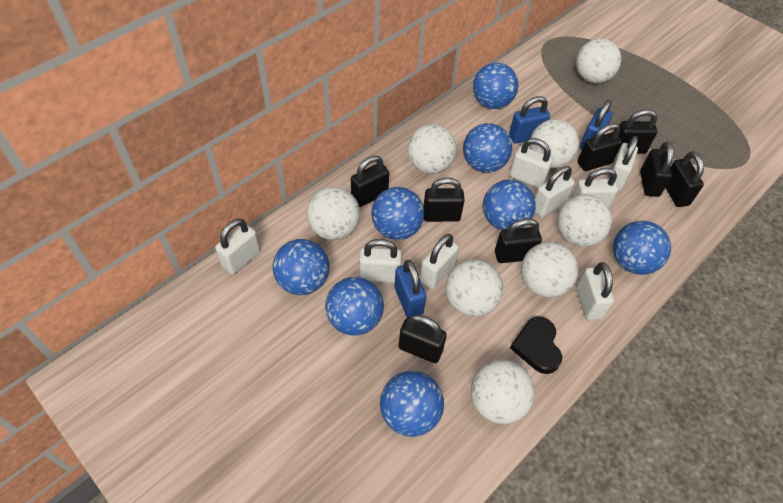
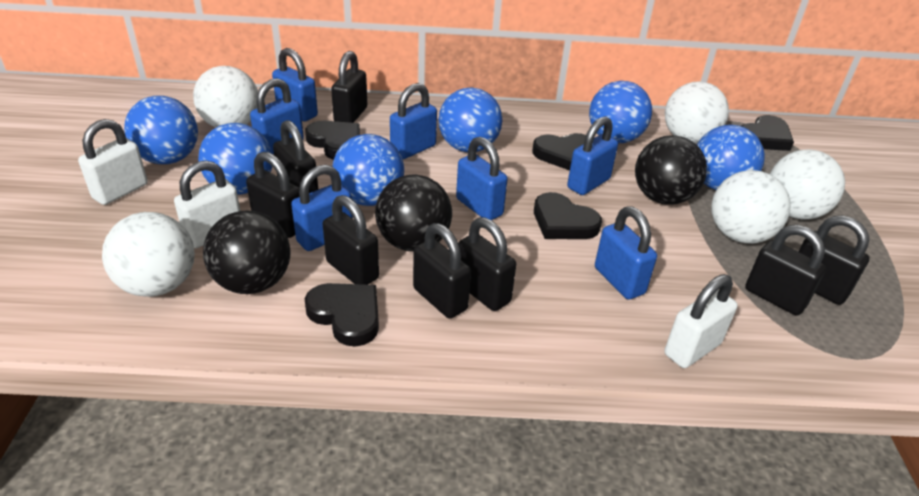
black ball: none = 0 -> [203,211,291,294] [375,175,452,251] [635,135,707,205] = 3
black heart: [510,317,562,374] = 1 -> [305,121,360,160] [305,283,379,347] [532,133,586,171] [534,192,602,239] [742,115,794,151] = 5
blue ball: [273,239,330,295] [325,277,384,336] [371,187,424,240] [380,371,444,437] [463,123,512,173] [473,63,518,109] [483,180,536,230] [613,221,671,275] = 8 -> [124,96,198,164] [198,123,272,195] [333,134,404,206] [439,88,502,152] [589,81,652,143] [697,125,765,190] = 6
blue padlock: [395,260,426,317] [509,96,550,144] [580,100,613,150] = 3 -> [250,78,304,154] [272,48,318,121] [291,165,353,251] [390,83,437,159] [456,137,508,220] [567,116,618,195] [595,206,657,300] = 7
white ball: [307,187,360,240] [408,124,457,174] [446,259,503,316] [471,360,535,424] [521,242,578,298] [529,119,579,168] [557,194,612,247] [576,38,621,83] = 8 -> [102,212,195,297] [193,66,258,128] [665,81,729,143] [711,170,791,244] [770,149,845,220] = 5
white padlock: [215,219,260,274] [359,239,402,283] [420,234,459,289] [509,138,553,188] [535,166,575,217] [572,168,618,207] [576,262,614,320] [608,136,638,191] = 8 -> [78,119,148,205] [174,161,240,248] [664,274,738,368] = 3

